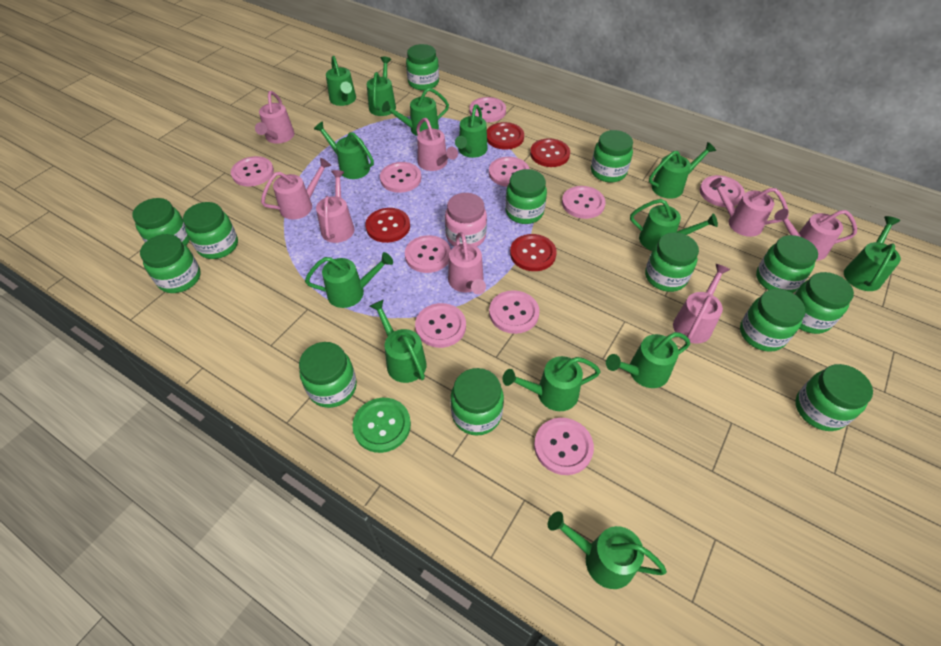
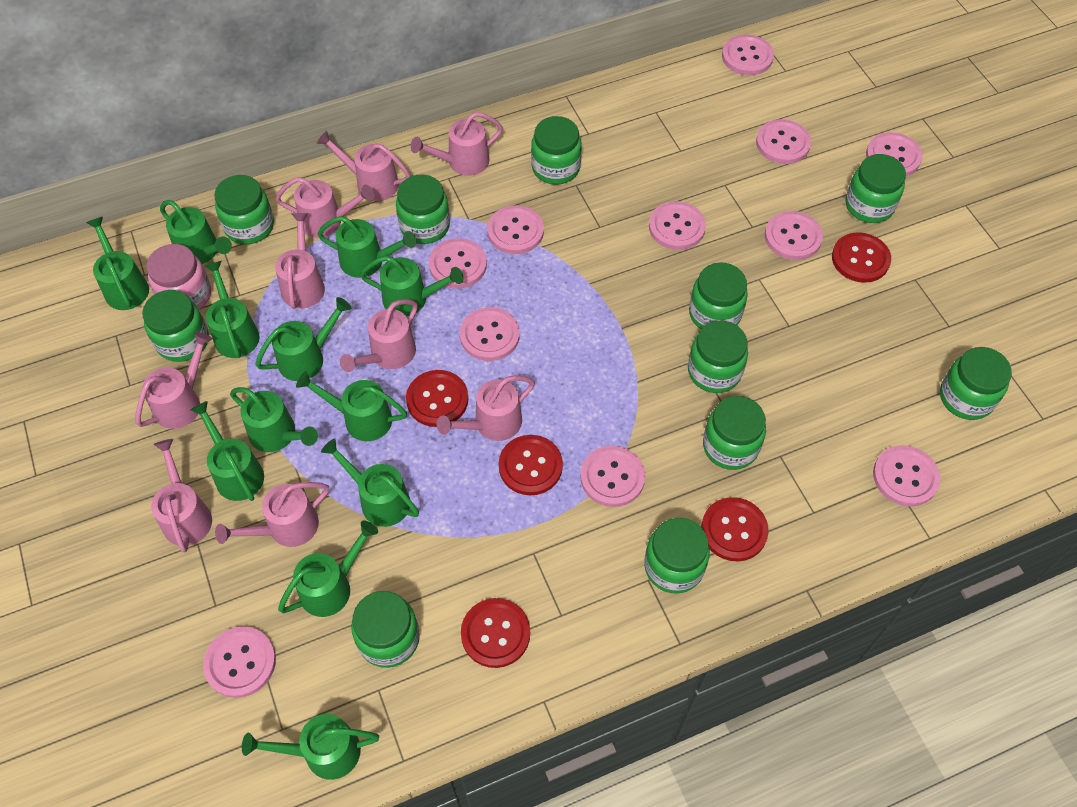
green button: [352,398,411,453] = 1 -> none = 0
green jar: [132,198,190,245] [140,234,201,293] [183,202,238,259] [299,342,357,408] [406,44,439,90] [450,368,504,436] [505,169,547,224] [591,130,633,183] [645,233,699,292] [740,289,806,352] [756,235,818,293] [794,272,854,334] [795,364,873,431] = 13 -> [142,290,209,362] [214,175,274,244] [351,591,420,668] [396,174,450,244] [531,116,582,185] [644,518,710,594] [688,320,748,393] [689,262,748,329] [703,396,766,470] [846,154,906,223] [940,347,1012,420] = 11
green watering can: [305,252,393,308] [314,121,374,179] [326,56,356,106] [367,57,396,116] [370,299,427,383] [382,88,449,136] [455,105,488,158] [503,356,601,411] [548,511,667,589] [606,332,690,388] [630,199,718,251] [649,142,716,199] [844,216,901,291] = 13 -> [86,217,149,310] [160,200,232,264] [190,401,264,501] [204,261,260,358] [230,387,318,452] [242,714,379,780] [255,297,351,381] [278,521,378,617] [296,371,407,441] [318,216,416,278] [321,438,419,527] [360,256,464,316] = 12
pink button: [231,156,274,187] [380,162,421,193] [405,235,451,273] [415,303,466,348] [469,97,506,122] [489,157,530,187] [489,290,539,334] [534,418,594,475] [562,186,606,219] [700,175,745,207] = 10 -> [203,626,276,698] [429,238,487,289] [460,307,520,361] [487,205,544,254] [580,446,645,507] [649,201,706,250] [722,35,774,75] [756,119,811,164] [765,211,823,260] [866,132,922,176] [873,445,940,507] = 11
pink watering can: [255,91,295,144] [261,158,331,220] [316,170,354,243] [416,118,458,171] [448,232,486,294] [673,264,730,344] [709,178,789,237] [774,209,857,261] = 8 -> [135,332,212,429] [151,439,212,552] [215,482,329,547] [275,177,374,238] [275,213,325,309] [317,131,410,201] [340,299,418,372] [411,112,503,176] [437,376,535,441] = 9
red button: [365,208,410,243] [487,122,524,150] [510,234,557,271] [530,138,570,167] = 4 -> [406,370,468,427] [461,598,530,668] [499,435,563,495] [701,497,769,561] [832,232,891,283] = 5

